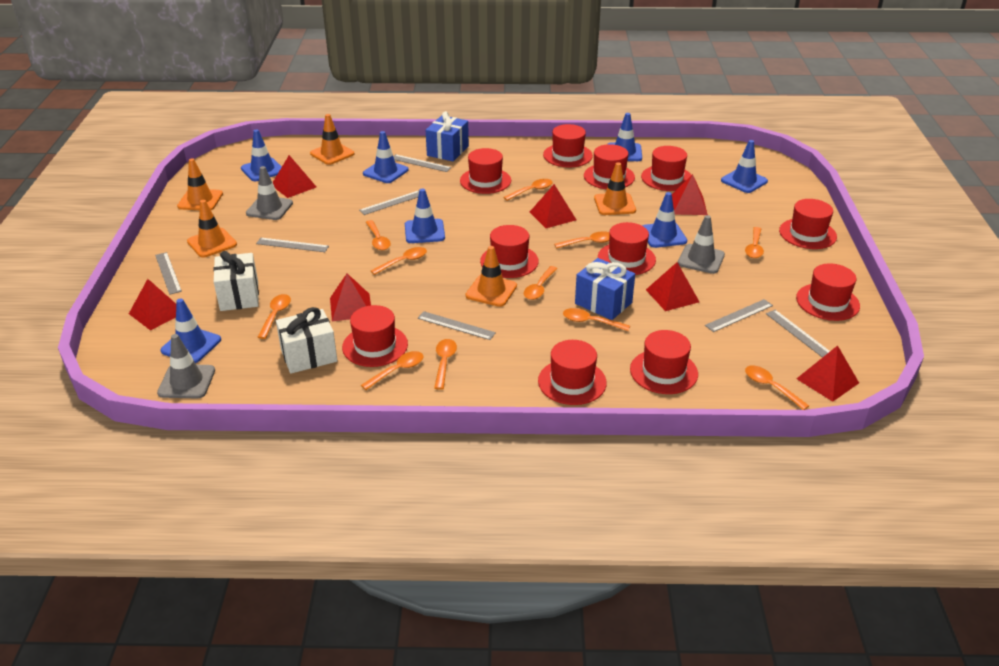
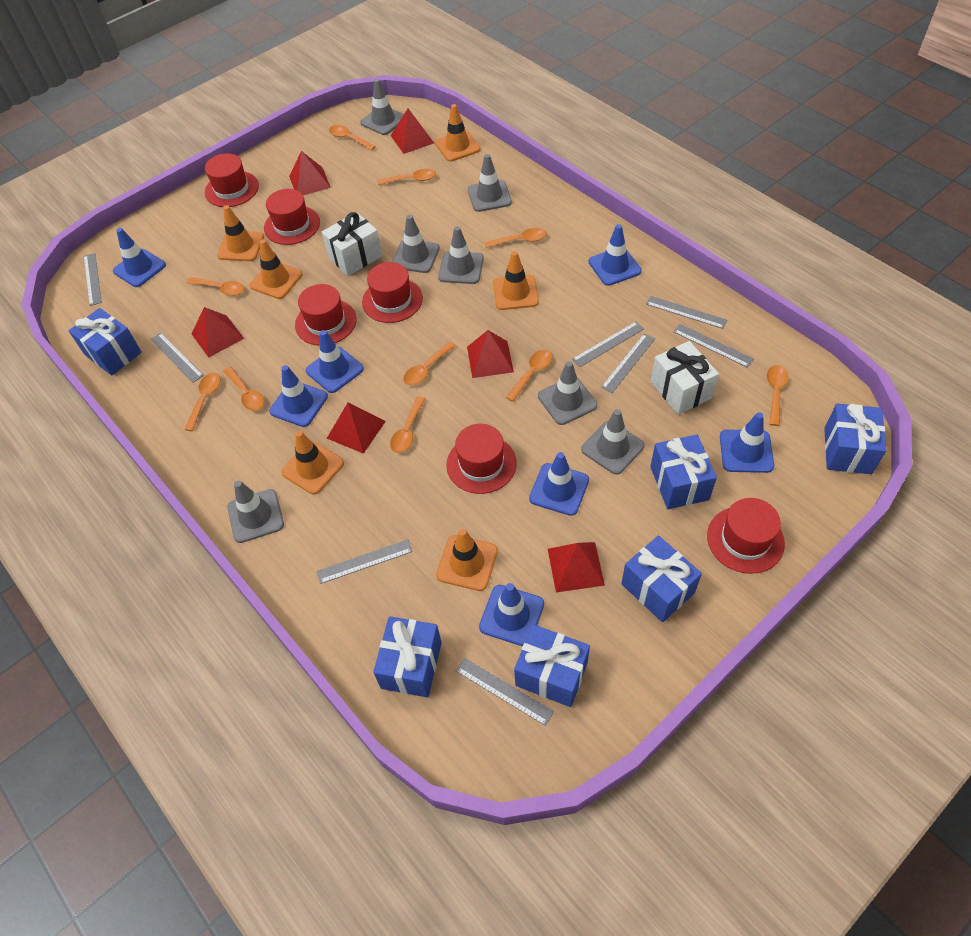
blue gift: [426,111,469,161] [575,258,635,320] = 2 -> [69,308,142,376] [373,616,442,698] [514,624,590,707] [621,536,702,622] [650,435,717,509] [824,404,887,474] = 6
grey ruler: [155,252,182,295] [256,238,329,252] [359,190,419,215] [393,154,451,172] [418,311,496,340] [705,299,773,332] [766,310,830,358] = 7 -> [84,253,102,306] [150,333,204,383] [317,539,413,584] [456,658,554,726] [572,322,644,367] [601,333,655,393] [646,296,727,329] [673,324,754,368] = 8
grey traffic cone: [157,334,215,398] [246,166,293,220] [678,215,725,274] = 3 -> [227,481,284,543] [360,79,404,135] [392,215,440,273] [438,226,484,284] [468,154,512,212] [538,361,597,425] [581,409,645,475] = 7
orange spoon: [258,294,291,339] [361,351,423,390] [366,220,391,250] [371,247,427,275] [434,339,457,390] [503,179,553,201] [524,266,558,300] [554,231,609,249] [563,308,630,331] [745,227,764,258] [745,365,809,410] = 11 -> [184,373,220,431] [187,277,244,296] [223,367,264,411] [329,125,376,151] [378,169,436,185] [390,396,426,453] [403,342,456,385] [484,228,547,248] [506,350,552,402] [767,365,789,426] = 10
orange traffic cone: [177,158,223,210] [187,200,237,258] [310,114,354,165] [466,246,517,307] [594,162,636,215] = 5 -> [217,205,264,261] [249,239,303,299] [281,431,344,494] [435,104,480,162] [436,529,498,591] [493,251,539,310] = 6
red hat: [342,305,408,367] [460,148,511,194] [480,225,539,278] [538,340,607,405] [543,124,593,167] [584,144,635,189] [598,222,656,275] [630,330,698,394] [641,146,691,191] [779,199,837,249] [796,263,860,321] = 11 -> [205,153,259,207] [264,189,320,245] [295,284,357,346] [362,262,423,323] [446,424,517,494] [707,498,785,574] = 6
red pyramid: [129,279,176,331] [273,155,316,198] [330,274,371,321] [530,184,576,228] [646,262,699,311] [672,174,708,215] [796,345,859,402] = 7 -> [192,307,245,357] [289,151,331,195] [327,402,386,454] [391,108,434,154] [467,330,514,378] [548,542,605,592] = 6

